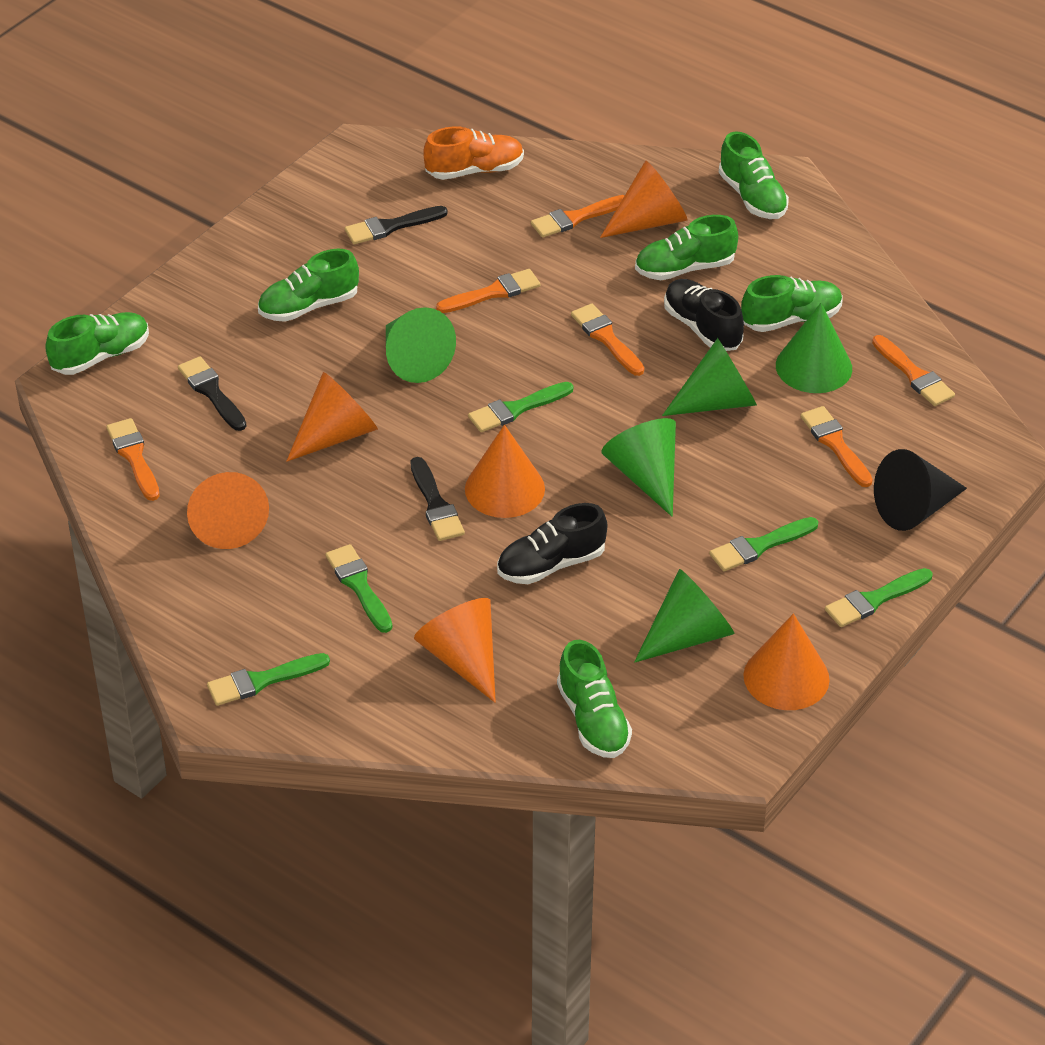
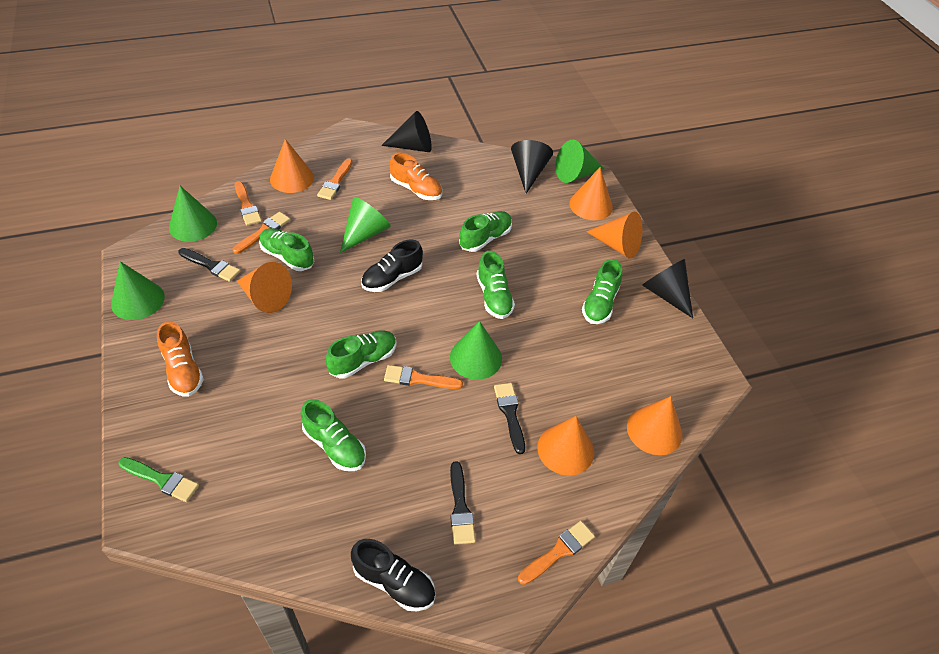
black cone: [874,449,967,531] = 1 -> [381,111,432,152] [511,140,553,194] [642,259,693,318] = 3
green brush: [207,653,330,706] [326,544,393,633] [468,382,574,432] [709,517,818,571] [825,568,932,627] = 5 -> [119,457,199,502] = 1
orange brush: [106,418,160,501] [436,269,540,313] [531,195,625,238] [571,304,644,376] [800,406,873,487] [872,335,955,406] = 6 -> [233,212,290,254] [235,181,262,226] [317,159,353,200] [384,365,463,389] [518,521,595,585] = 5
orange shoe: [423,126,524,180] = 1 -> [157,321,204,396] [390,153,442,200] = 2

